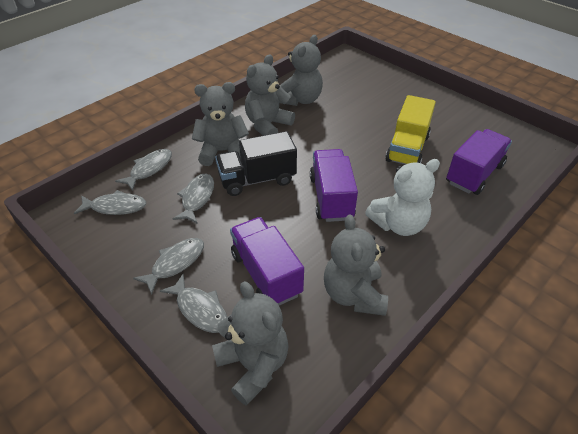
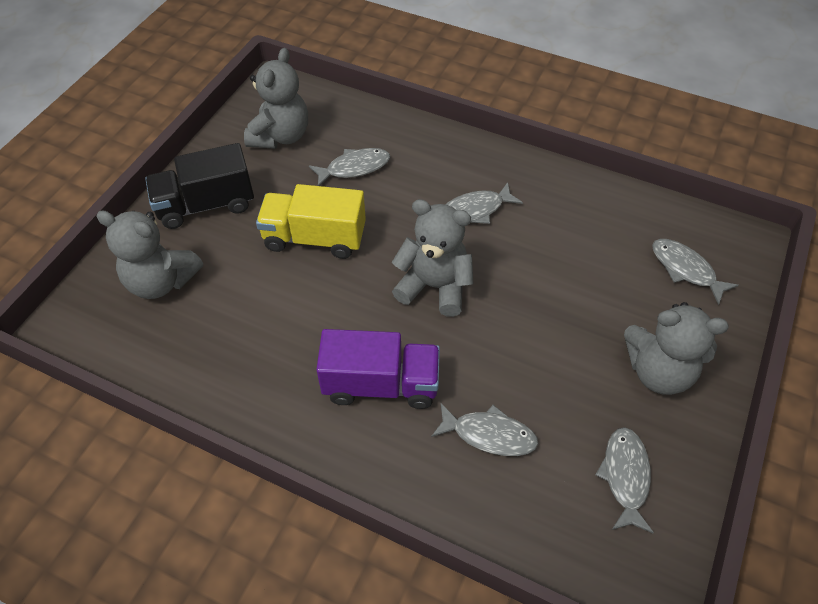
grey teddy bear: [192,82,249,166] [212,281,289,406] [245,54,295,136] [279,35,323,106] [324,214,388,316] = 5 -> [96,210,203,299] [244,48,308,149] [392,199,474,317] [624,302,729,395] = 4
purple truck: [230,217,304,306] [310,149,358,222] [446,129,512,195] = 3 -> [316,329,440,409] = 1
white teddy bear: [365,159,440,236] = 1 -> none = 0

